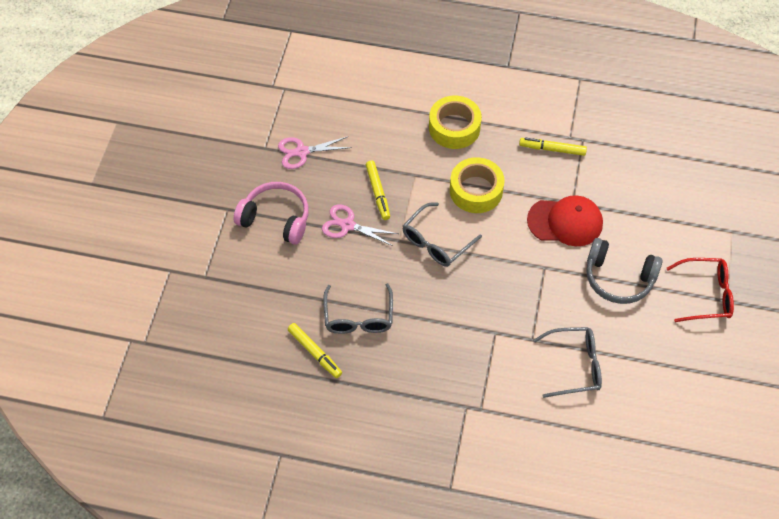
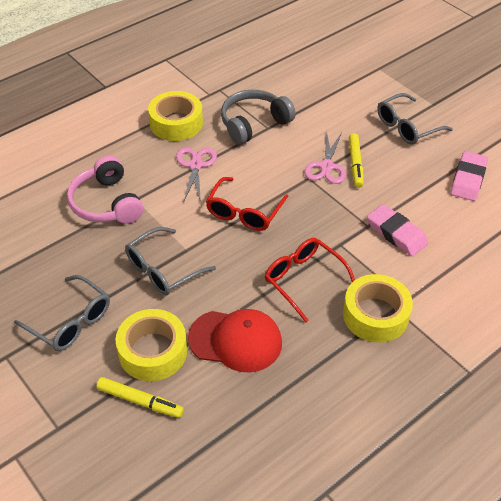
pink eraser: none = 0 -> [367,204,428,256] [451,151,488,201] = 2
red glasses: [667,258,734,322] = 1 -> [206,177,289,231] [265,238,355,322] = 2
yellow marker: [288,323,342,378] [366,161,390,220] [519,138,587,156] = 3 -> [96,377,184,418] [349,133,364,188] = 2
yellow tape: [429,96,482,149] [450,157,505,213] = 2 -> [116,309,187,381] [148,91,203,141] [343,274,413,342] = 3

